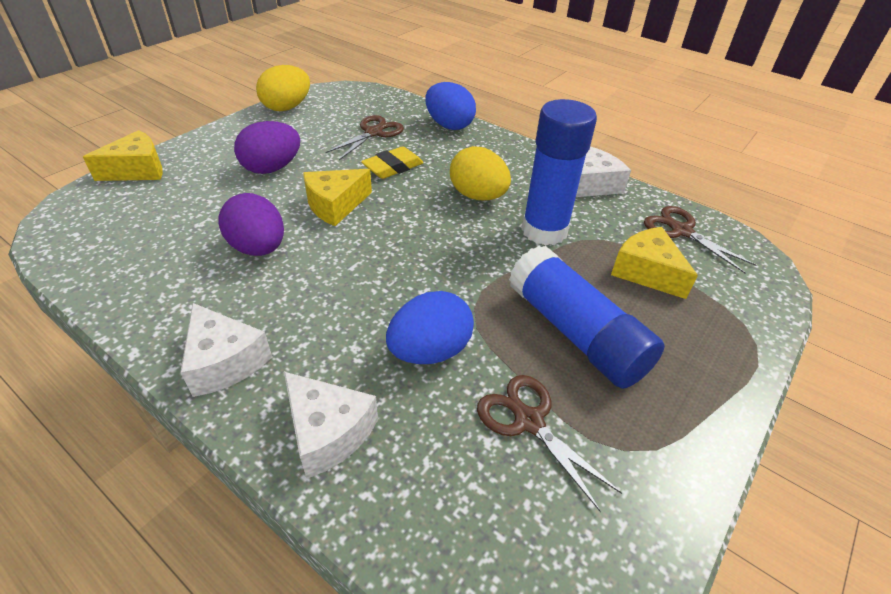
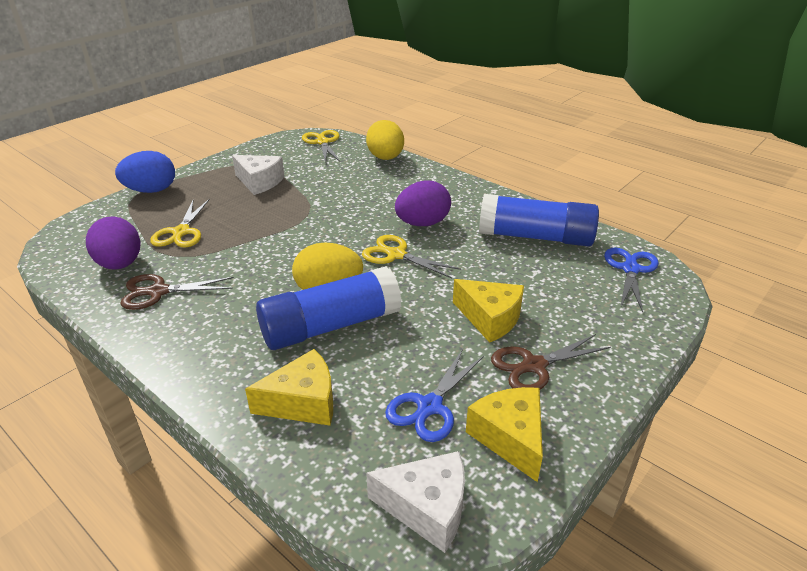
blue egg: [386,291,474,364] [425,82,476,130] = 2 -> [115,151,175,193] = 1
blue scissors: none = 0 -> [385,349,484,442] [604,248,659,312] = 2
brown scissors: [325,115,404,160] [477,375,622,512] [644,206,757,273] = 3 -> [120,274,234,310] [491,334,611,390] = 2
white cheese: [180,303,272,397] [284,372,378,479] [576,146,631,197] = 3 -> [232,155,284,195] [366,451,465,553] = 2
yellow eraser: [361,146,424,179] = 1 -> none = 0
yellow scissors: none = 0 -> [150,199,210,247] [302,130,340,162] [362,235,461,278] = 3

